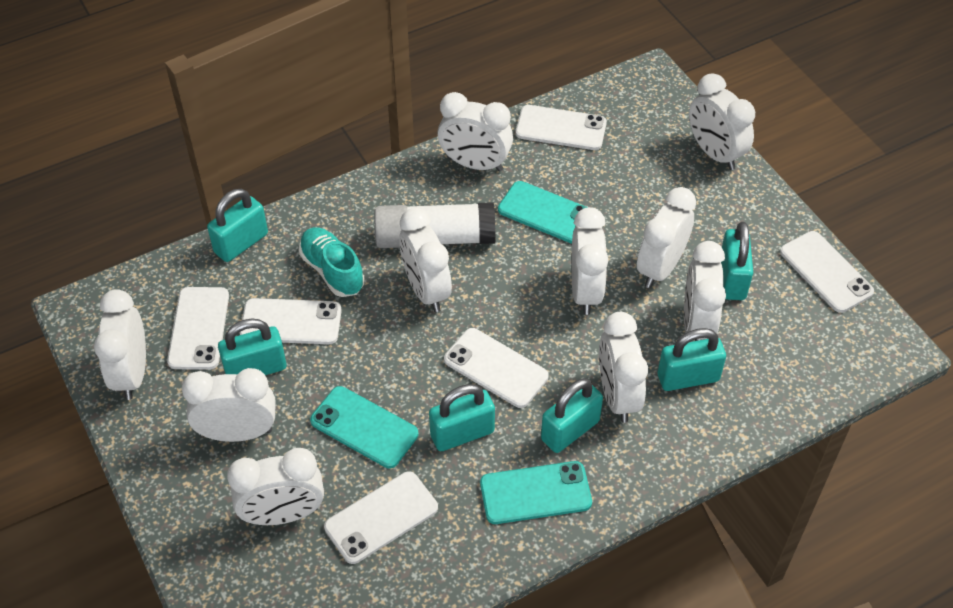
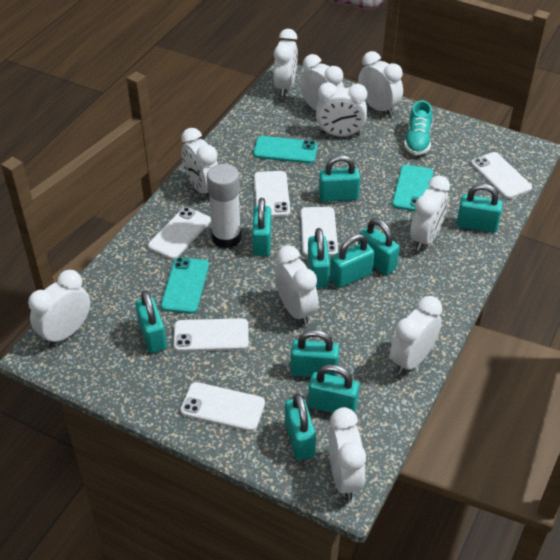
turquoise padlock: [207,189,268,262] [218,319,287,375] [429,384,495,451] [541,378,603,453] [658,328,726,391] [721,222,753,300] = 6 -> [135,291,167,353] [252,198,271,256] [285,393,316,460] [291,330,339,377] [308,228,330,288] [308,364,359,413] [319,155,360,202] [330,234,374,288] [358,218,400,275] [457,184,503,233] = 10

